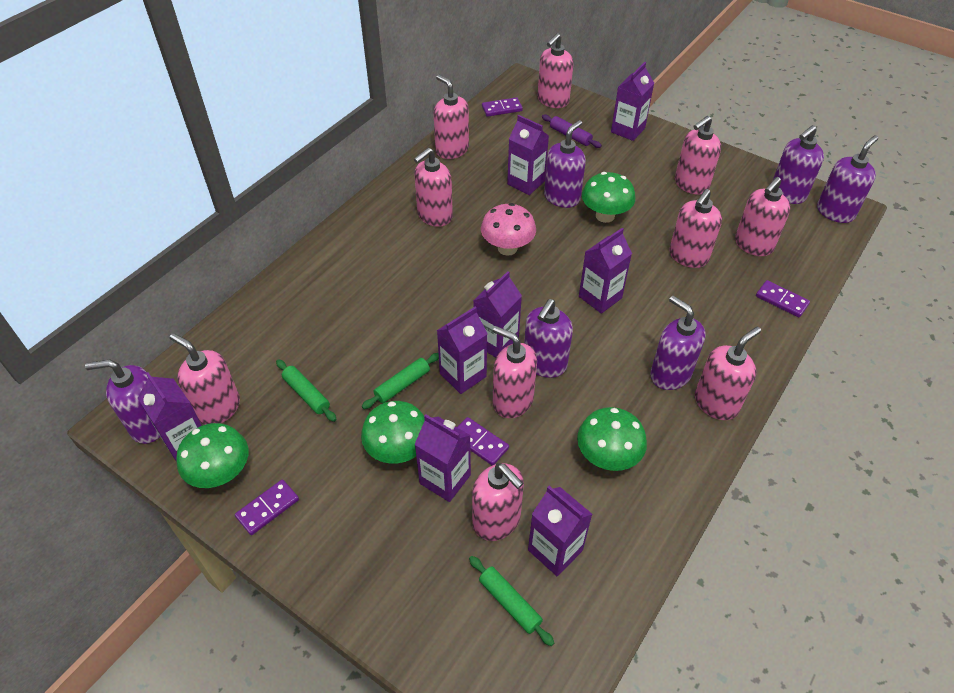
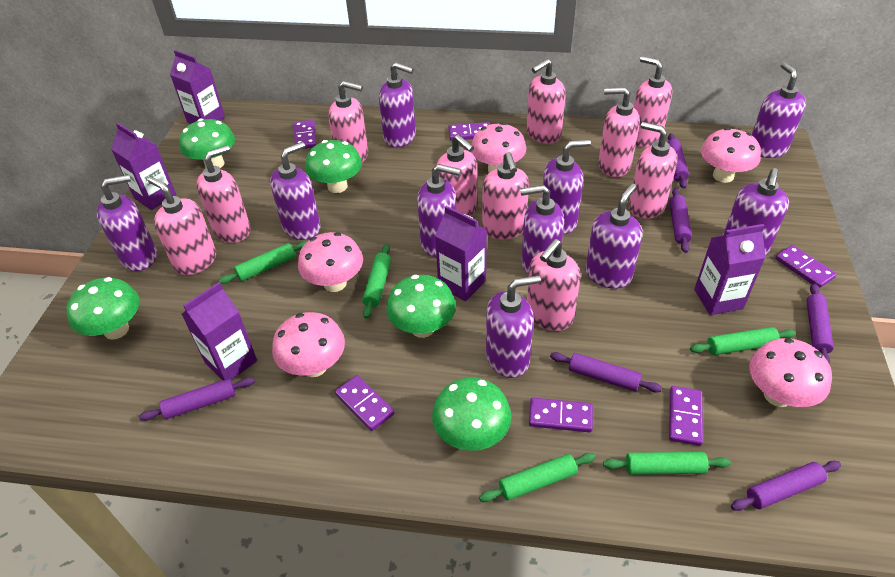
green mushroom: [176,423,248,488] [361,401,425,464] [577,407,647,471] [582,172,635,223] = 4 -> [67,277,140,340] [179,119,235,168] [305,140,362,193] [386,275,456,338] [432,377,511,451] = 5
green rolling pin: [276,359,336,422] [362,353,439,409] [469,556,554,646] = 3 -> [219,241,307,284] [362,244,391,318] [479,453,595,502] [603,452,731,475] [690,327,796,355] = 5
pink mushroom: [481,203,536,256] = 1 -> [272,312,345,377] [298,232,363,292] [471,122,526,172] [701,128,761,183] [749,338,832,407] = 5
purple carton: [138,372,202,462] [414,415,471,502] [437,306,488,394] [473,271,522,358] [507,115,549,195] [528,486,592,576] [579,228,632,314] [611,62,654,141] = 8 -> [111,122,176,210] [170,50,225,124] [182,282,257,380] [435,206,487,301] [694,224,766,315] = 5
purple domino: [235,479,299,535] [457,417,509,465] [482,97,523,117] [756,280,810,318] = 4 -> [294,120,317,149] [335,375,395,431] [448,122,490,141] [529,398,593,432] [669,386,703,446] [775,245,837,288] = 6
purple rolling pin: [542,115,602,148] = 1 -> [139,377,255,421] [550,352,662,393] [667,133,689,189] [669,188,692,253] [731,461,841,511] [806,283,834,364] = 6
purple soap dispenser: [85,360,160,444] [524,299,573,378] [544,120,586,208] [650,296,706,390] [772,125,824,204] [817,135,878,223] = 6 -> [97,175,157,271] [270,142,321,240] [379,62,416,148] [417,164,461,257] [486,275,541,378] [520,185,564,275] [542,139,591,234] [586,184,643,289] [723,168,789,255] [752,62,806,158] = 10

